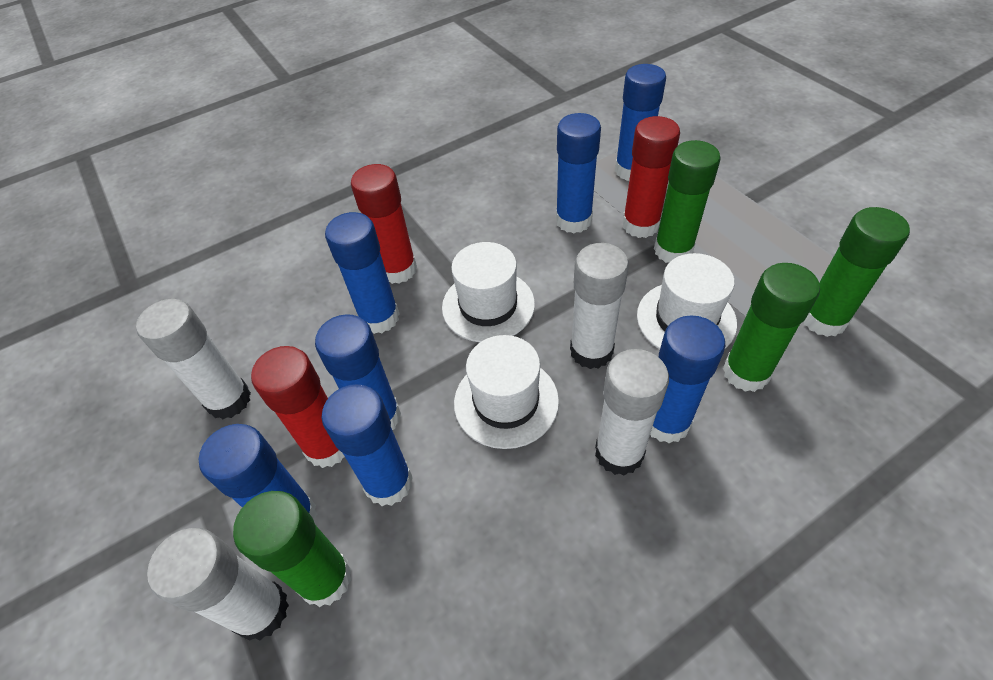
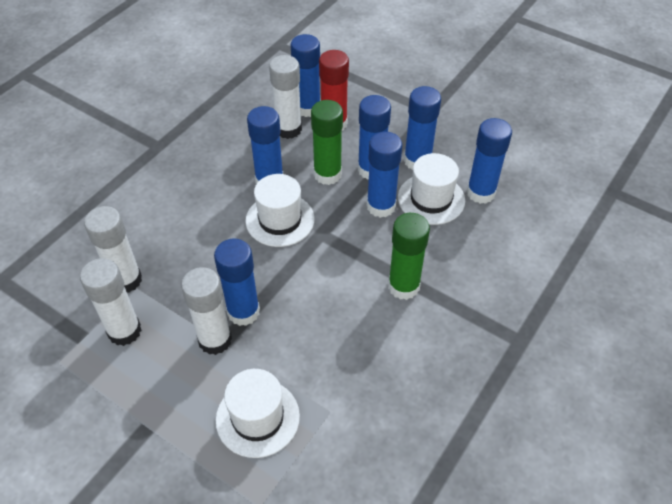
green glue stick: [233,491,352,607] [654,140,721,263] [723,263,820,392] [804,207,910,337] = 4 -> [311,100,343,185] [388,213,430,300] = 2
red glue stick: [251,346,345,468] [351,164,417,284] [622,116,680,238] = 3 -> [319,50,349,131] = 1

